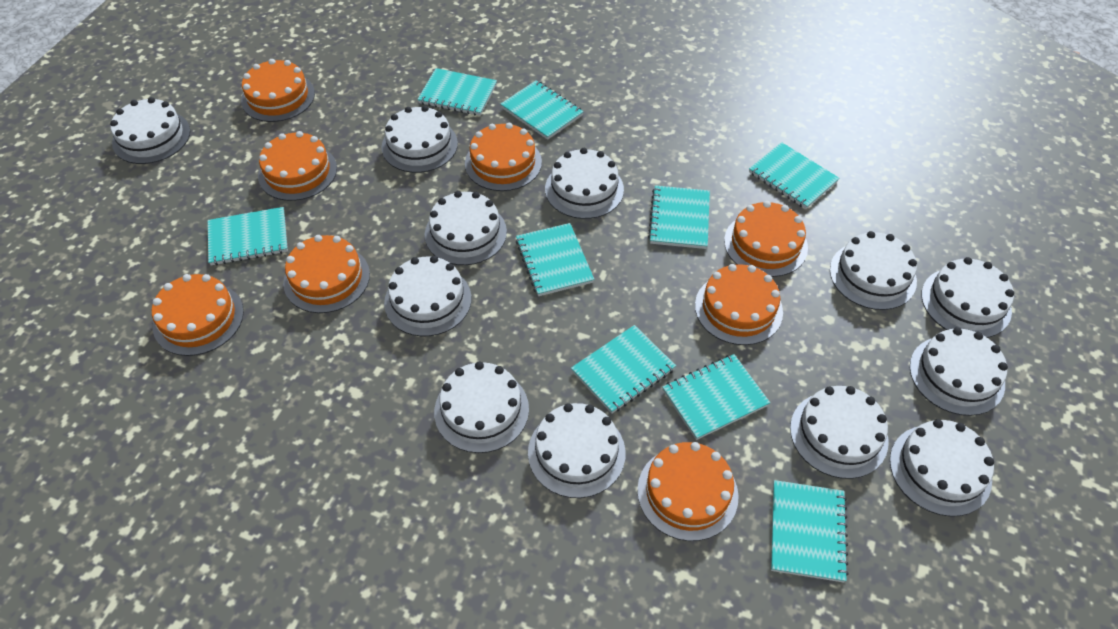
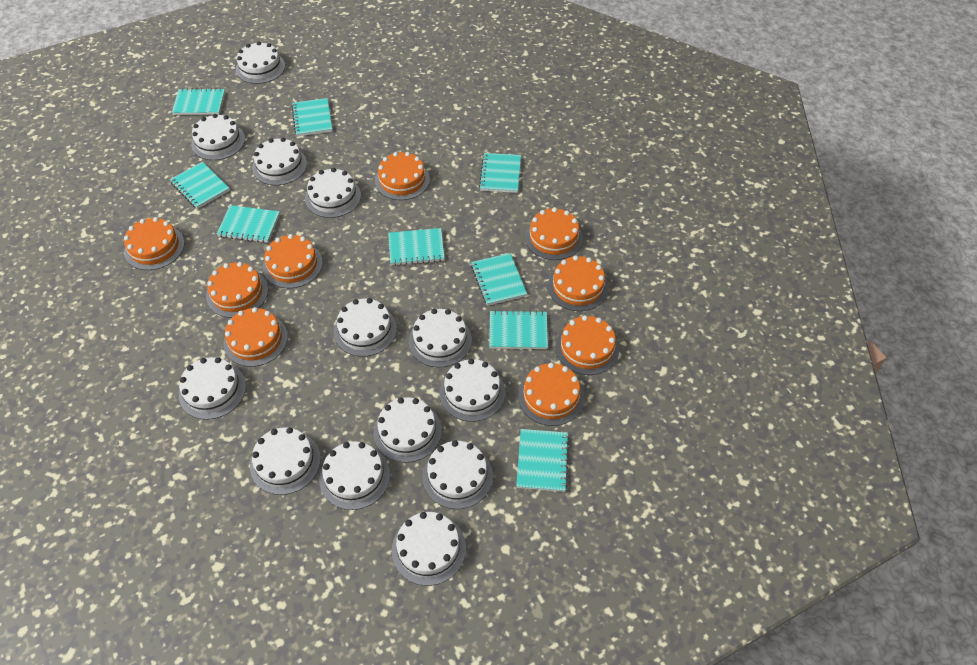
orange cake: [152,274,244,356] [241,59,315,122] [258,131,337,201] [283,235,370,313] [465,123,542,191] [637,442,739,541] [695,264,783,345] [724,201,808,277] = 8 -> [124,217,184,270] [206,262,268,318] [223,307,288,367] [263,234,323,288] [375,152,430,200] [518,363,584,426] [525,207,583,260] [548,255,608,311] [555,315,619,375] = 9
white cake: [110,97,190,164] [382,106,458,173] [384,256,472,337] [425,191,507,265] [434,361,529,453] [528,403,625,498] [545,148,624,219] [790,386,889,479] [830,231,917,310] [890,419,994,517] [910,327,1008,416] [921,257,1014,338] = 12 -> [179,357,246,420] [191,114,245,160] [236,41,285,84] [250,427,321,495] [252,138,307,185] [305,168,361,218] [319,441,390,510] [334,298,397,357] [374,397,442,463] [392,512,466,586] [409,309,472,368] [422,440,493,509] [439,359,505,422] = 13

